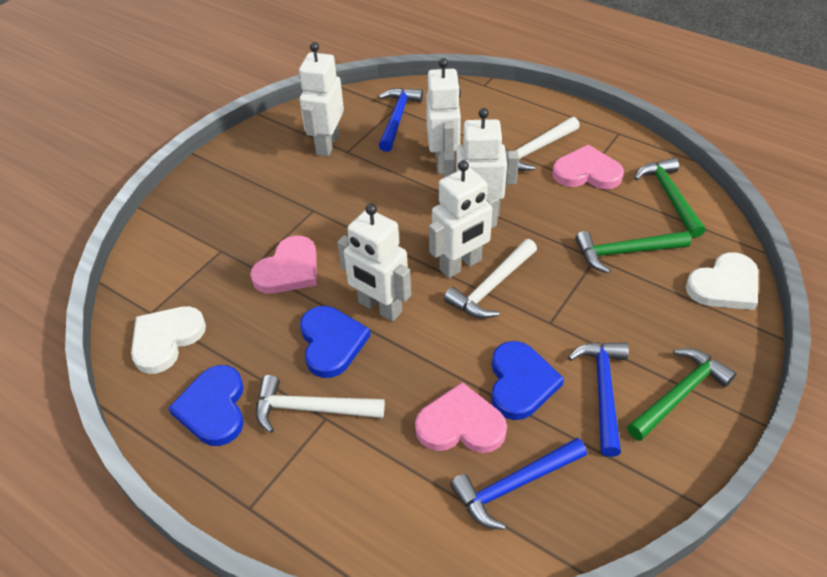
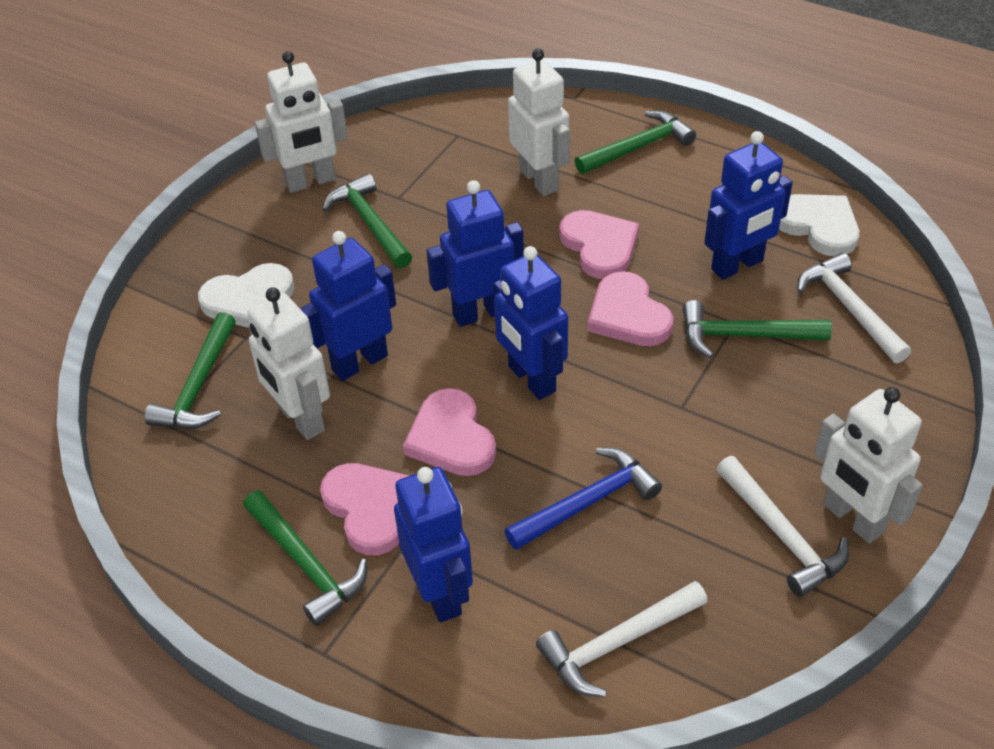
blue hammer: [378,88,423,152] [450,438,587,530] [568,342,629,457] = 3 -> [505,448,662,550] = 1
blue heart: [168,365,244,446] [300,306,371,378] [491,341,564,420] = 3 -> none = 0
blue robot: none = 0 -> [300,231,396,381] [394,467,473,622] [426,180,524,327] [493,246,568,400] [704,131,793,280] = 5
green hammer: [575,231,691,274] [627,348,736,441] [634,158,706,238] = 3 -> [144,312,236,429] [243,490,367,626] [322,174,412,268] [575,110,696,174] [683,300,832,358] = 5
pink heart: [250,236,317,294] [415,382,507,453] [552,145,624,189] = 3 -> [320,463,409,555] [403,388,496,476] [559,210,639,279] [588,271,673,346] = 4
white robot: [299,42,344,156] [337,204,411,322] [426,58,461,174] [429,160,499,278] [444,108,519,217] = 5 -> [247,287,330,440] [255,51,348,193] [508,49,570,196] [814,387,922,543] = 4

